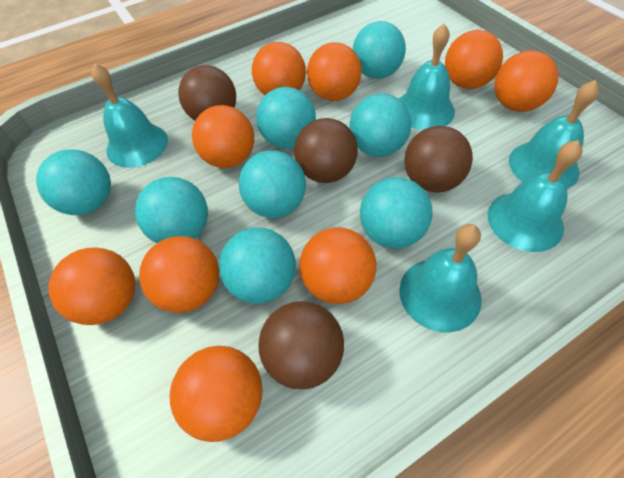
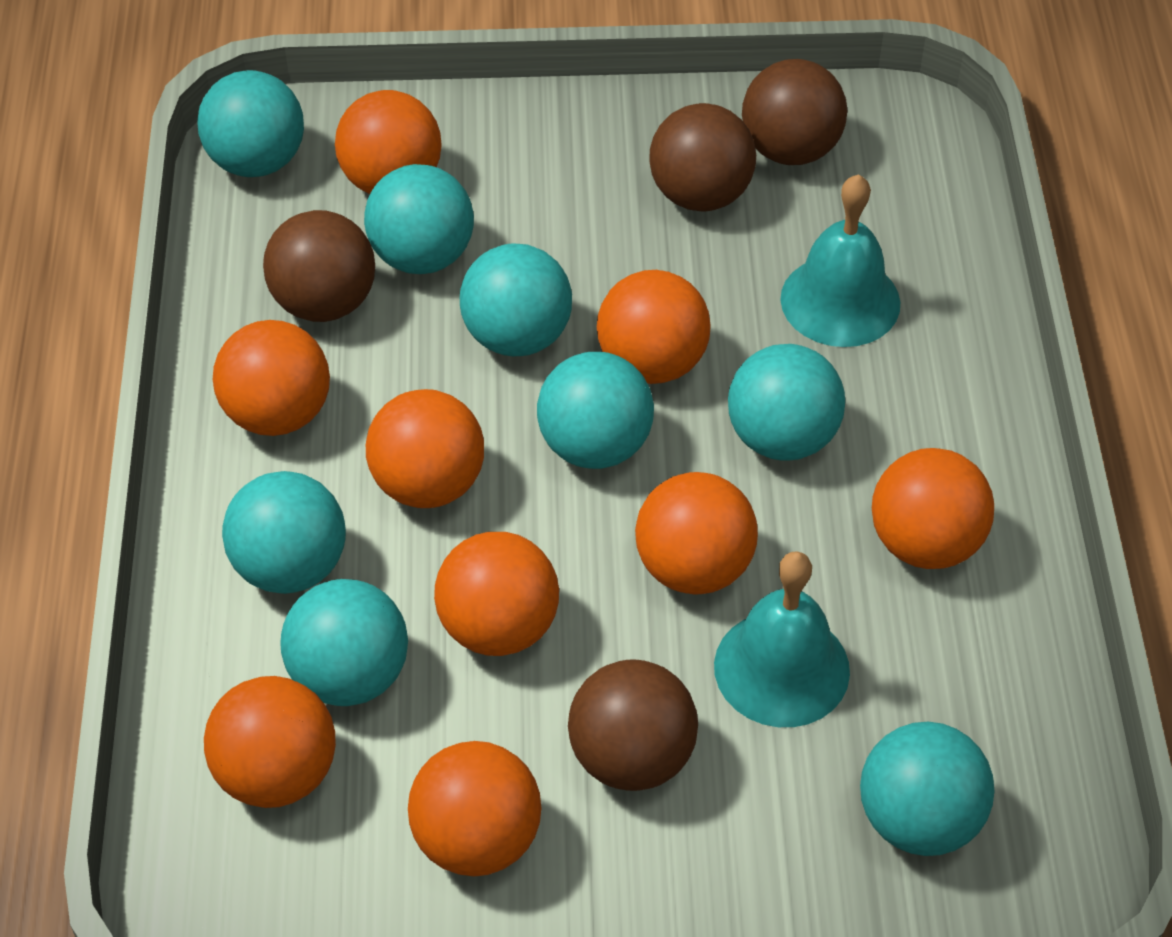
turquoise bell: [91,63,168,168] [399,24,455,130] [399,224,482,332] [488,140,583,252] [509,80,599,189] = 5 -> [714,551,850,727] [781,174,900,347] = 2

